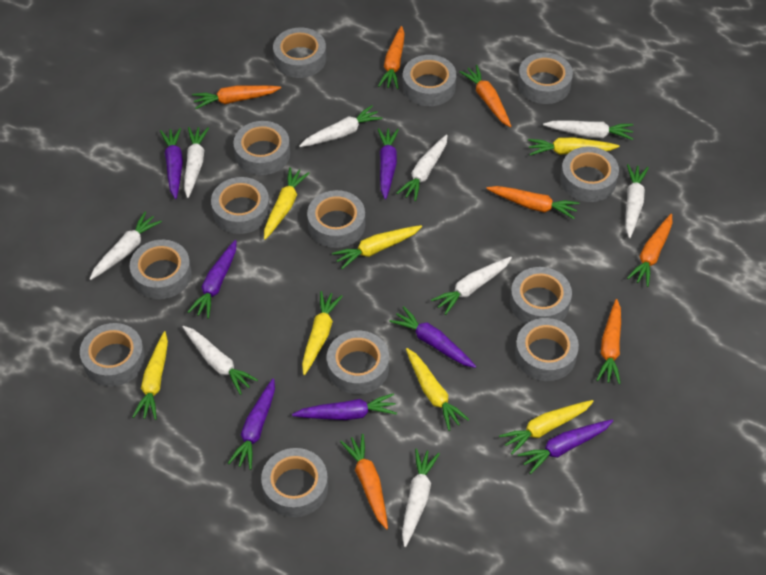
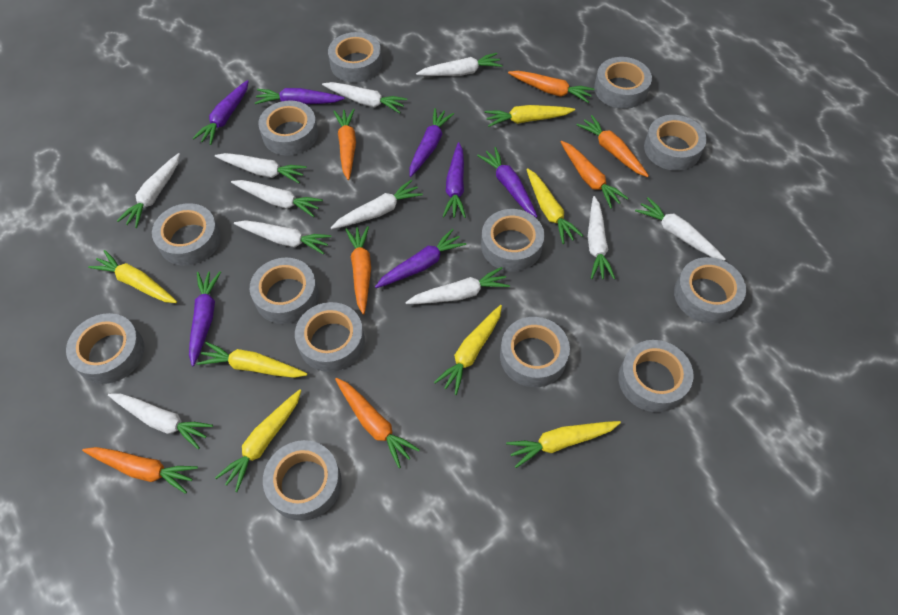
white carrot: [90,211,162,280] [183,326,258,395] [184,127,209,198] [299,105,383,147] [396,134,448,201] [402,448,440,547] [431,257,512,315] [543,120,633,140] [626,164,649,238] = 9 -> [108,394,213,449] [117,153,180,228] [215,153,307,183] [231,180,323,217] [234,220,331,255] [322,82,407,113] [331,180,423,229] [405,267,510,304] [416,53,502,76] [588,196,615,279] [635,197,726,261] = 11

